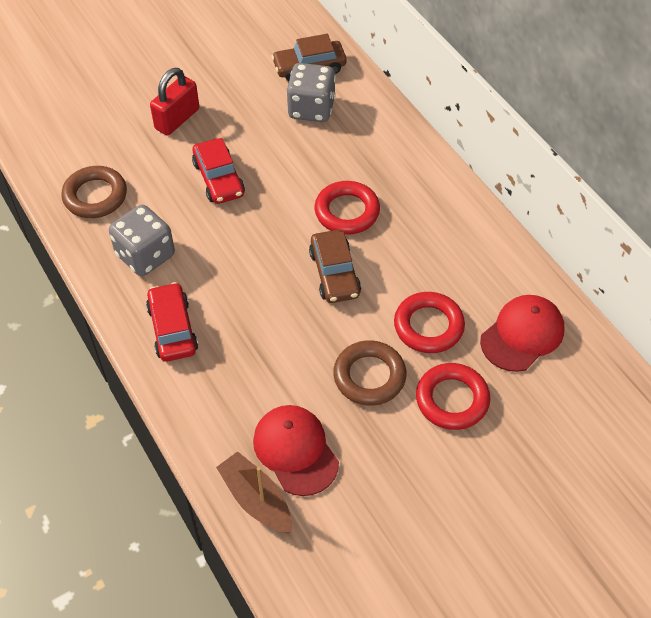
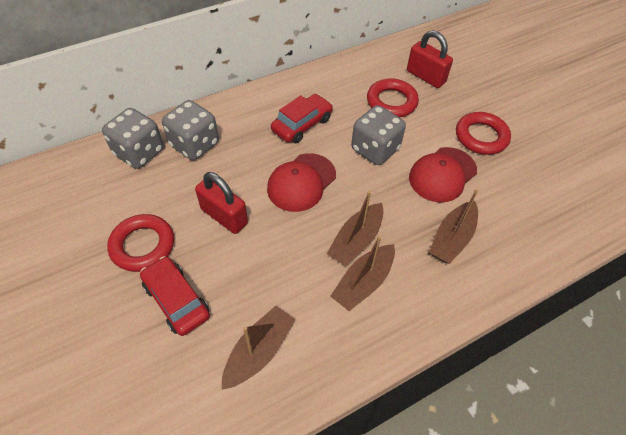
brown boat: [216,451,292,533] = 1 -> [222,306,296,390] [327,191,384,266] [330,236,395,311] [429,189,479,264] = 4
brown car: [271,34,347,81] [309,230,361,303] = 2 -> none = 0
brown ring: [62,166,127,218] [333,340,407,406] = 2 -> none = 0
grey dice: [109,205,175,276] [287,63,336,122] = 2 -> [102,108,163,169] [162,100,219,160] [351,105,406,165] = 3
red padlock: [150,68,199,136] = 1 -> [195,172,248,234] [407,30,453,88] = 2

